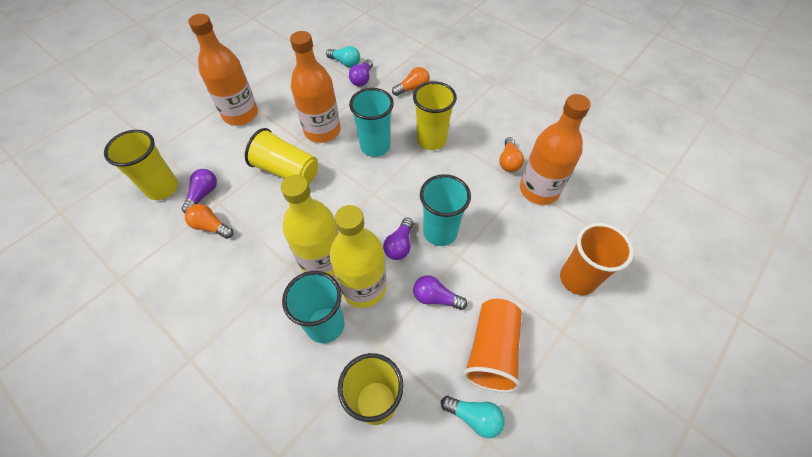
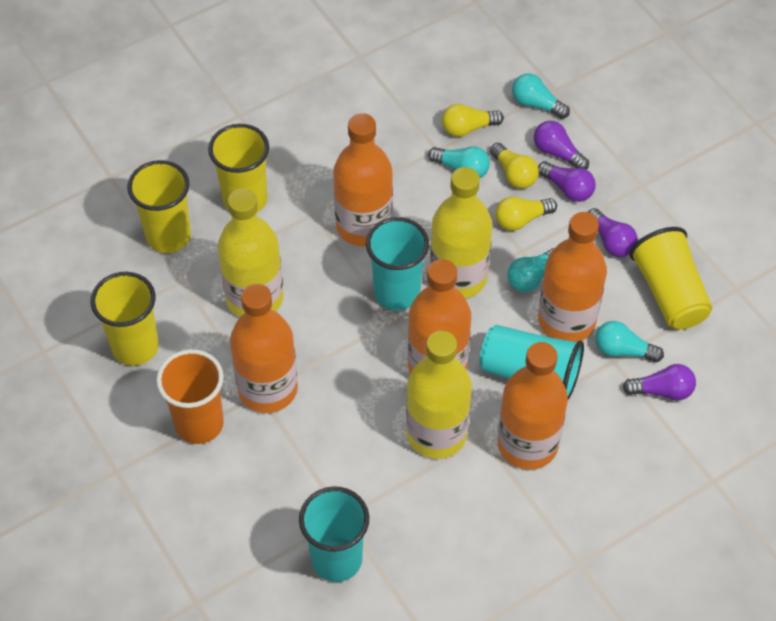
orange bottle: [188,14,258,125] [290,31,341,143] [520,94,591,205] = 3 -> [230,284,298,413] [333,113,393,246] [408,259,471,373] [497,342,568,470] [538,212,607,342] = 5
orange cup: [463,299,522,393] [560,223,634,295] = 2 -> [156,349,224,444] = 1
orange light bulb: [185,204,233,239] [392,67,430,96] [499,137,524,172] = 3 -> none = 0
turquoise light bulb: [326,46,360,68] [441,396,505,438] = 2 -> [428,146,490,178] [507,248,555,292] [512,73,570,119] [596,321,664,362] = 4
yellow bottle: [281,175,339,277] [330,205,387,308] = 2 -> [218,189,284,317] [406,331,472,459] [430,167,492,298] = 3
yellow light bulb: none = 0 -> [442,104,504,137] [490,142,539,189] [495,196,557,231] = 3

